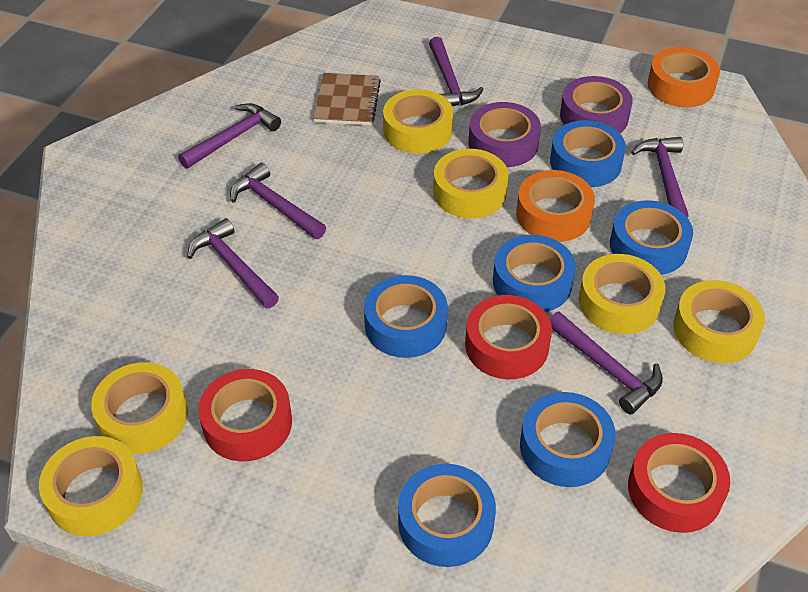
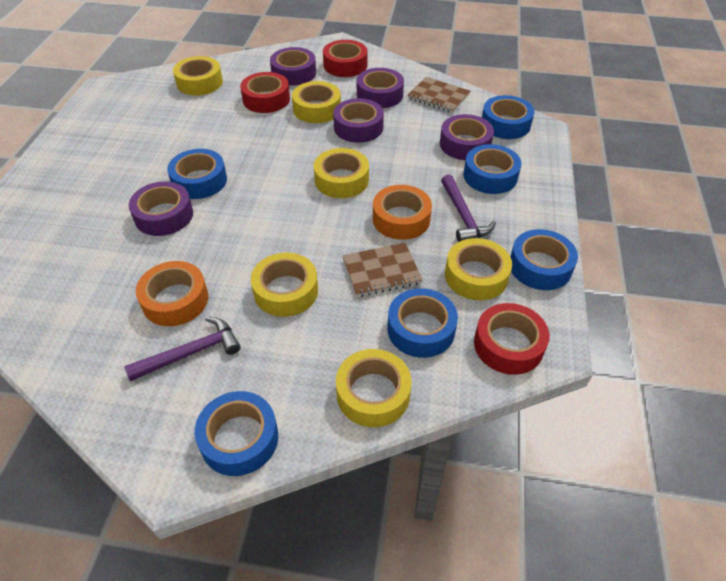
brown notebook: [313,73,381,126] = 1 -> [342,243,422,297] [407,77,470,113] = 2
purple hammer: [178,103,281,169] [187,218,279,308] [230,163,326,239] [429,37,484,106] [550,312,663,414] [631,137,688,218] = 6 -> [124,317,241,381] [441,174,496,242] = 2
purple tape: [469,102,541,167] [560,76,633,133] = 2 -> [129,181,193,236] [270,47,316,86] [333,98,384,143] [357,68,404,108] [440,114,494,160] = 5

